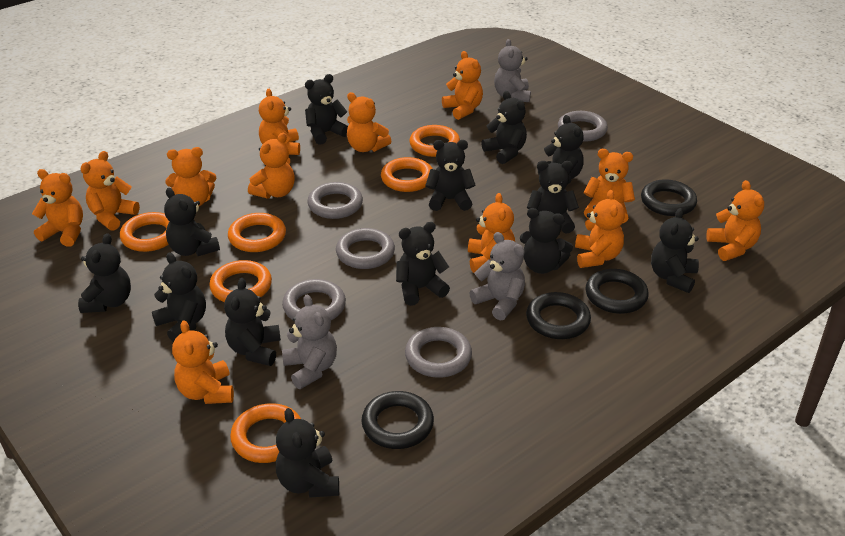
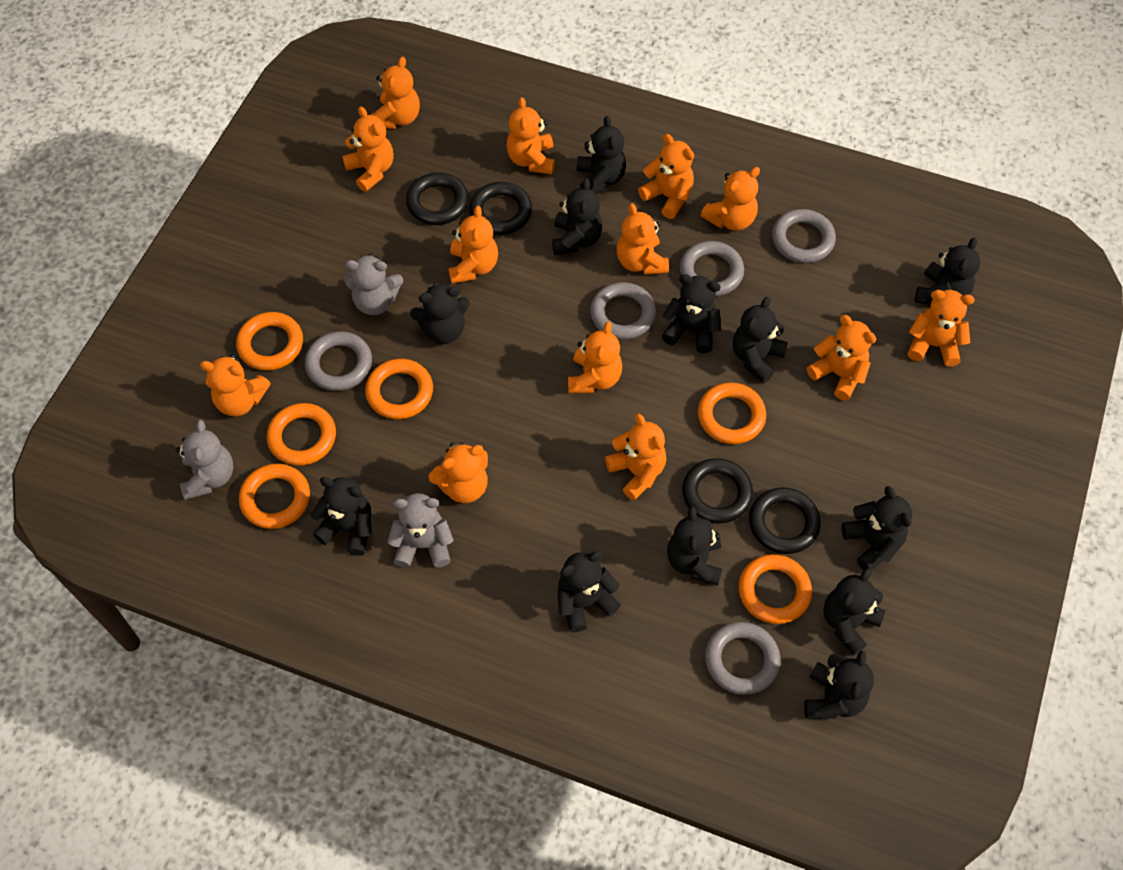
black teddy bear: [78,233,131,313] [152,253,206,342] [164,188,220,256] [224,278,281,366] [276,408,339,498] [305,74,348,145] [396,222,450,306] [425,140,476,211] [481,91,527,164] [520,208,573,274] [527,161,579,234] [538,115,584,184] [651,208,699,293] = 13 -> [311,477,372,556] [410,283,470,344] [552,178,602,255] [557,551,621,632] [577,116,626,194] [662,274,721,353] [667,507,722,586] [733,297,788,383] [804,651,874,720] [823,568,885,655] [841,486,912,571] [915,238,981,305] = 12
orange teddy bear: [32,169,83,247] [81,151,140,231] [165,147,216,206] [172,320,234,404] [248,133,294,199] [259,89,300,155] [347,92,392,152] [442,51,483,120] [468,193,515,273] [575,190,625,268] [583,149,635,224] [706,180,764,261] = 12 -> [200,354,271,416] [342,106,393,192] [371,57,420,129] [428,442,488,503] [448,206,498,284] [506,97,555,174] [568,321,622,393] [605,413,666,500] [616,203,669,275] [638,134,694,219] [701,167,760,231] [807,315,876,400] [907,290,974,367] = 13

